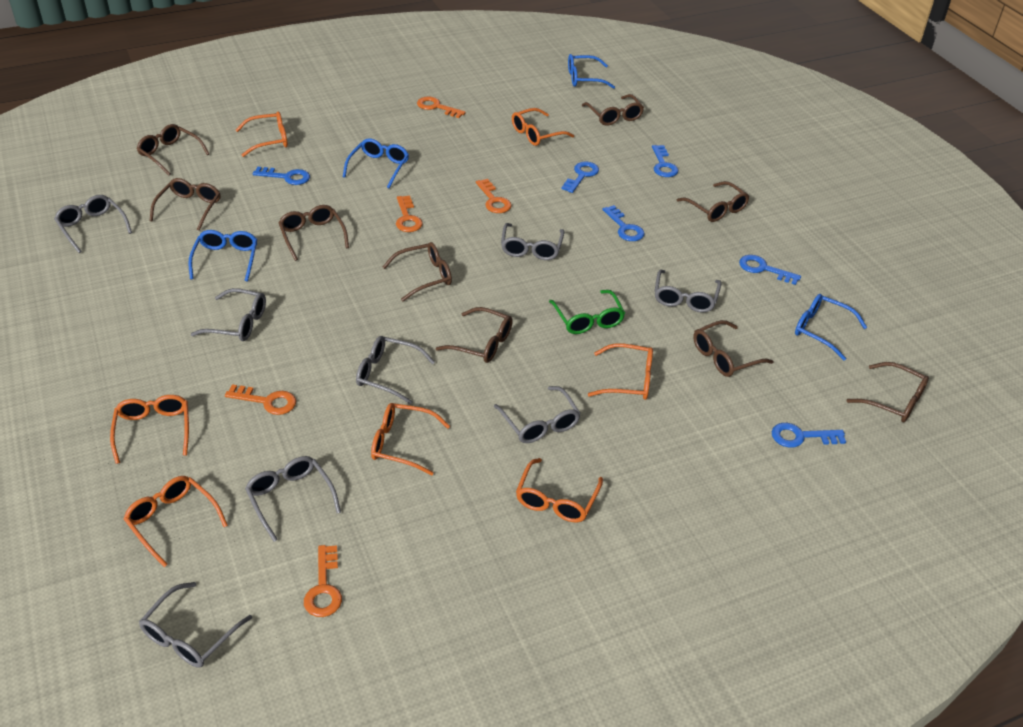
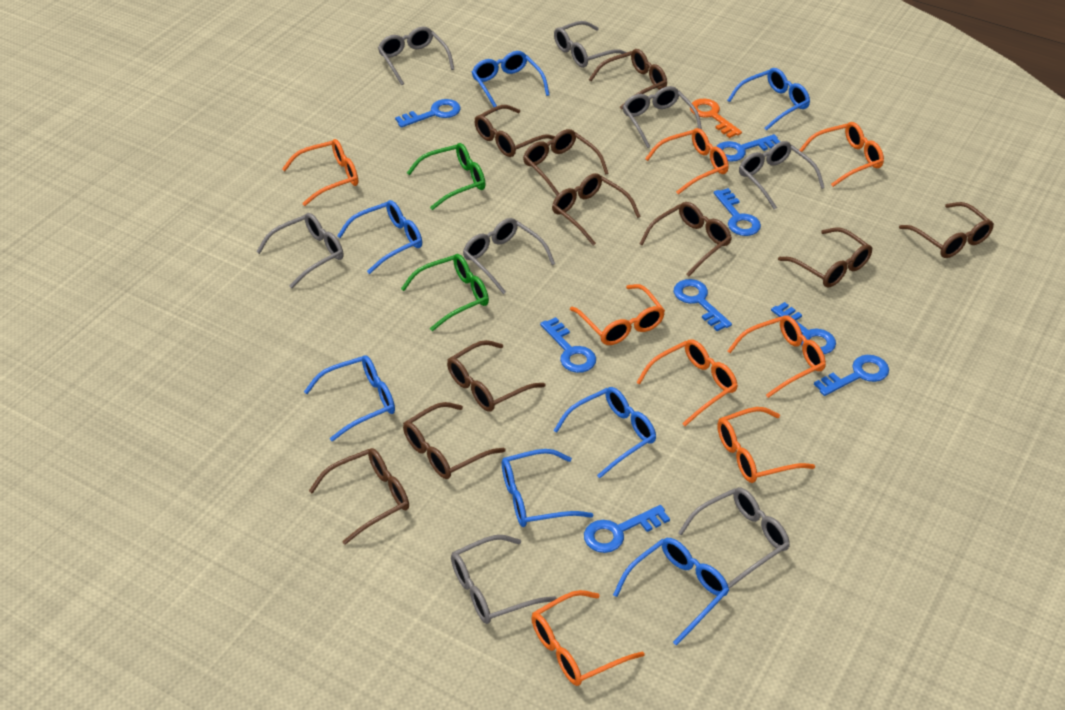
blue glasses: [188,230,257,282] [343,138,409,188] [568,54,615,89] [795,294,867,360] = 4 -> [304,355,395,441] [337,200,422,274] [472,51,550,107] [502,449,593,527] [553,387,656,478] [613,538,729,646] [727,68,810,131] = 7
blue key: [253,167,310,185] [561,162,599,193] [602,205,644,241] [652,145,678,177] [739,255,801,285] [772,423,846,448] = 6 -> [395,99,461,128] [540,317,596,373] [584,505,670,553] [674,279,732,331] [714,188,761,236] [716,134,780,162] [771,302,836,354] [814,355,889,396] = 8
brown glasses: [137,124,209,175] [149,178,221,231] [278,205,349,261] [383,242,452,301] [436,307,513,363] [582,94,644,126] [676,181,749,222] [693,320,774,377] [847,362,929,422] = 9 -> [309,448,409,545] [403,402,506,479] [447,340,546,412] [475,105,555,157] [523,129,609,195] [552,173,641,246] [589,49,667,110] [639,202,732,276] [778,227,872,287] [899,202,994,258] = 10
green glasses: [549,290,625,334] = 1 -> [401,254,489,331] [407,143,485,210] = 2
orange glasses: [110,395,189,464] [123,476,228,567] [236,112,288,157] [371,403,450,475] [512,108,574,146] [516,458,603,522] [588,343,653,400] = 7 -> [282,139,358,206] [531,590,645,686] [570,284,665,345] [636,339,738,426] [645,128,729,195] [717,407,815,483] [727,315,826,398] [800,122,884,187] = 8
orange key: [225,384,296,415] [304,545,342,617] [396,195,423,232] [417,96,466,118] [476,179,512,213] = 5 -> [690,99,742,138] = 1

